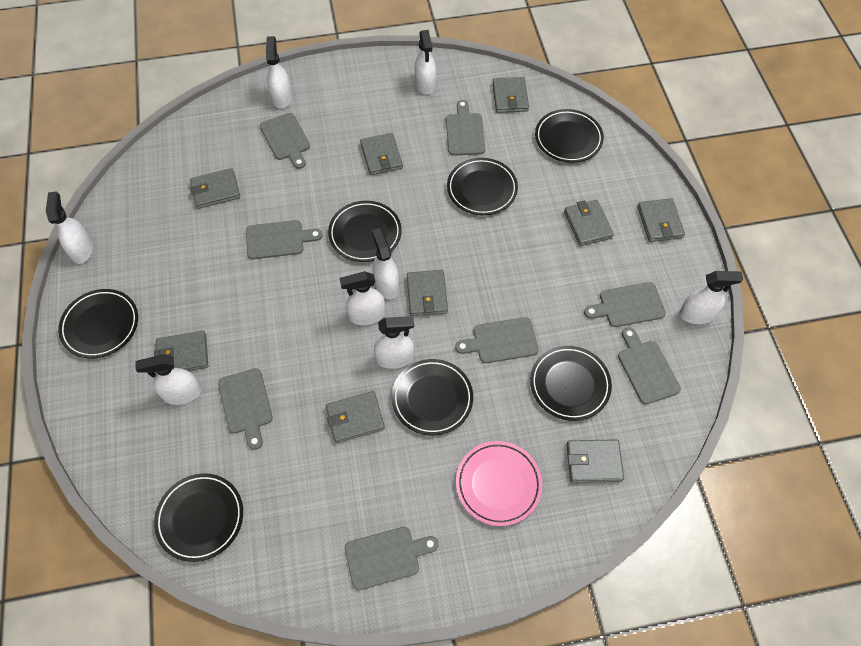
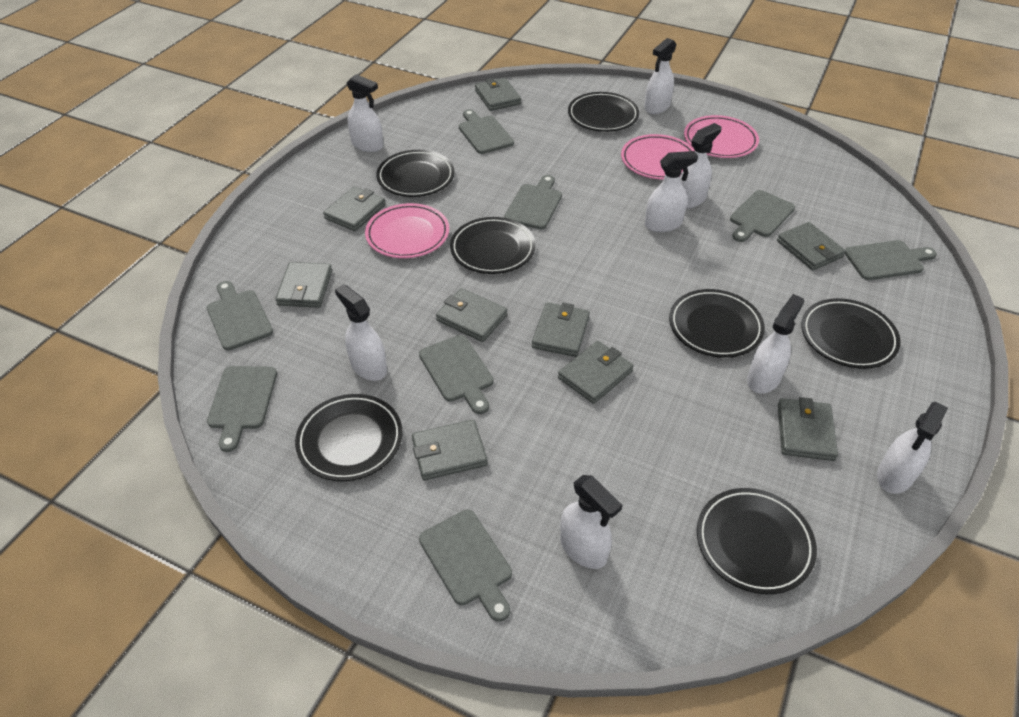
pink plate: [456,441,542,526] = 1 -> [365,203,449,258] [621,134,695,180] [684,115,759,158] = 3

